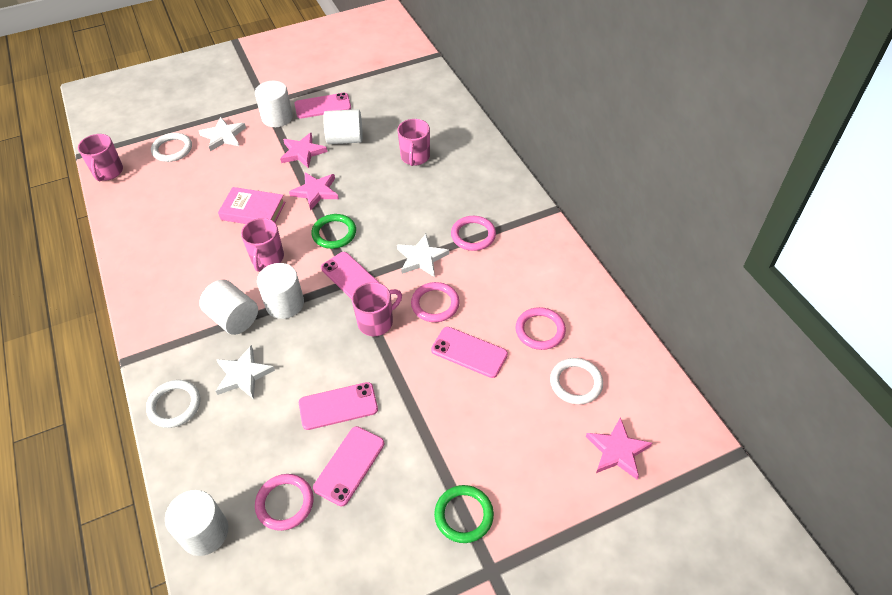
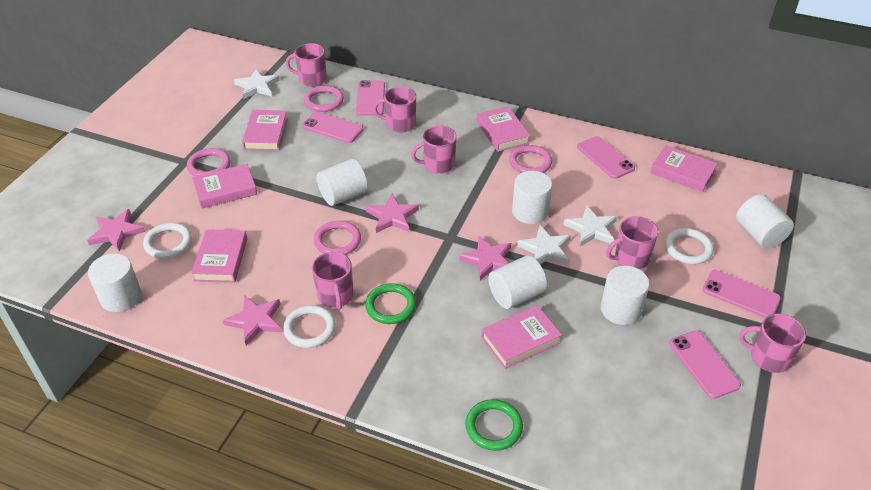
pink book: [218,187,285,224] = 1 -> [191,229,247,283] [192,164,257,209] [242,110,288,151] [477,106,530,152] [481,305,562,369] [650,145,718,192] = 6
pink mug: [78,134,123,181] [241,218,284,272] [352,282,402,336] [398,119,430,166] = 4 -> [286,43,327,87] [312,252,353,310] [373,87,416,133] [411,125,457,174] [606,216,658,269] [739,314,806,373] = 6
pink star: [280,133,327,168] [289,172,339,210] [586,417,652,480] = 3 -> [87,209,145,252] [222,295,282,345] [366,194,419,233] [459,236,511,280] = 4
white cylinder: [165,490,229,556] [199,279,258,335] [255,81,293,127] [257,263,304,319] [323,109,363,144] = 5 -> [88,253,142,312] [317,159,368,206] [488,255,547,309] [512,171,552,224] [601,266,649,325] [736,194,794,249] = 6

